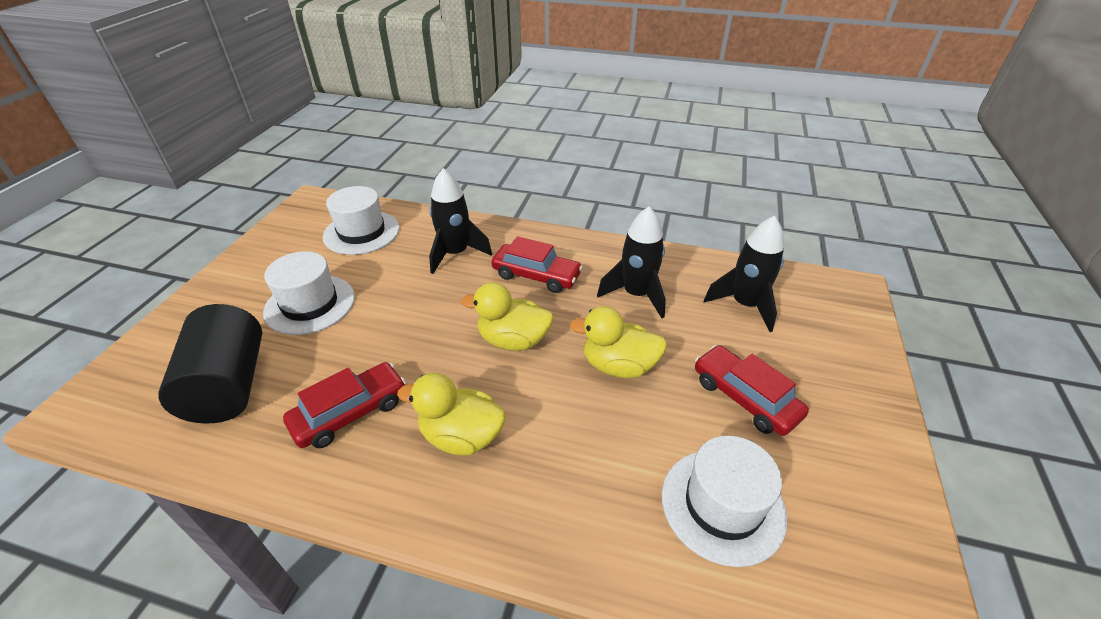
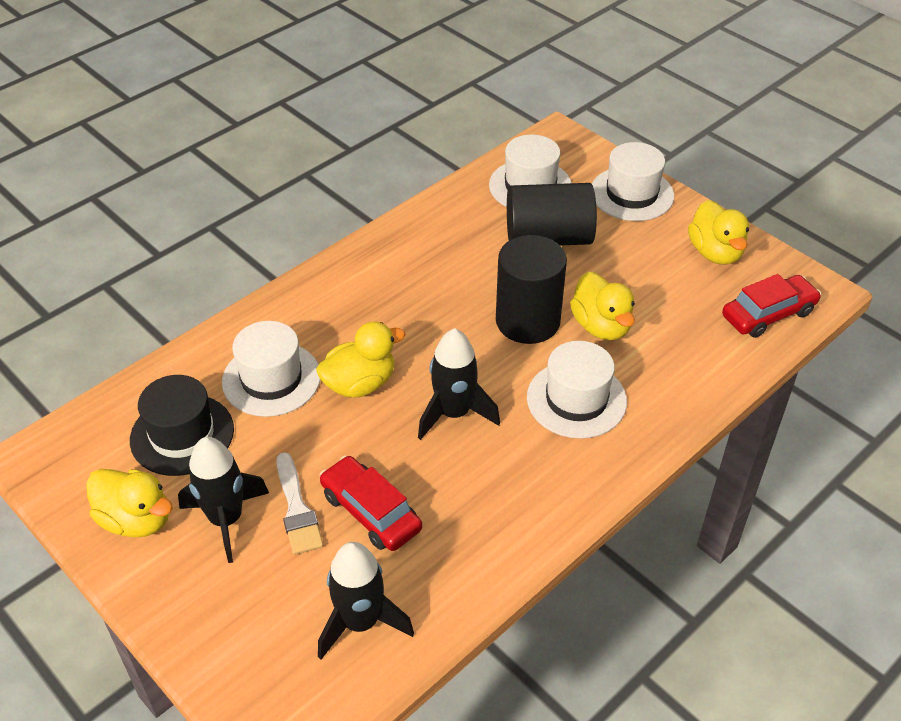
black cylinder: [158,304,262,424] = 1 -> [496,235,567,344] [507,183,597,246] = 2
black hat: none = 0 -> [130,375,234,476] = 1
red car: [283,362,406,448] [491,236,583,293] [695,345,809,436] = 3 -> [320,456,422,551] [722,274,821,338] = 2
white brush: none = 0 -> [276,452,323,555] = 1
white hat: [263,251,355,335] [323,186,400,255] [662,436,787,567] = 3 -> [222,321,320,417] [489,134,572,207] [527,341,627,439] [592,142,674,221] = 4
yellow duck: [397,373,506,456] [461,282,554,351] [569,306,667,378] = 3 -> [86,469,173,538] [316,322,405,398] [570,272,635,340] [688,200,749,265] = 4

